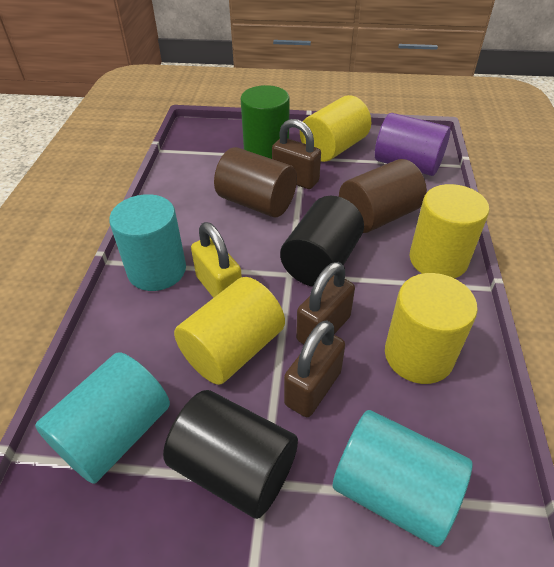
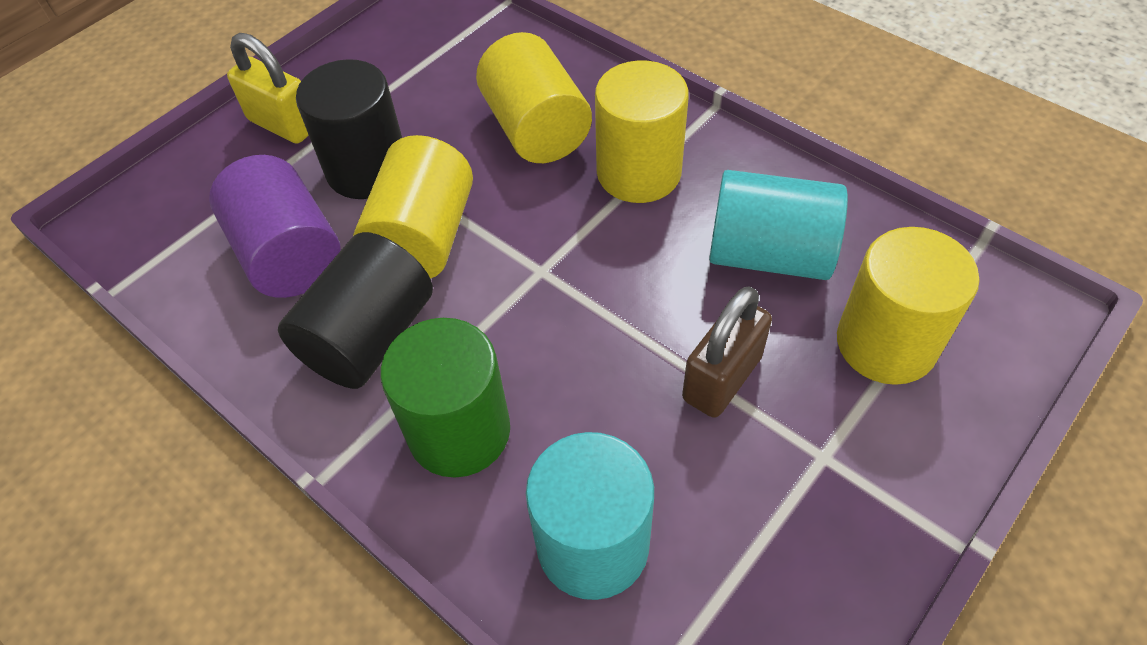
brown cylinder: [214,147,297,217] [339,159,427,233] = 2 -> none = 0
brown padlock: [272,119,321,189] [284,320,345,417] [296,262,355,345] = 3 -> [682,286,772,418] = 1
turquoise cylinder: [35,352,170,484] [109,194,186,291] [333,410,472,547] = 3 -> [526,432,654,600] [709,170,848,280] = 2

